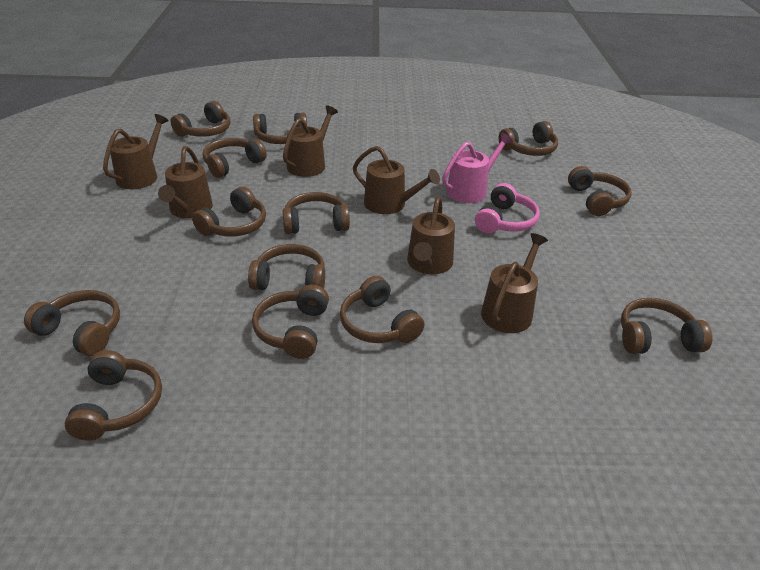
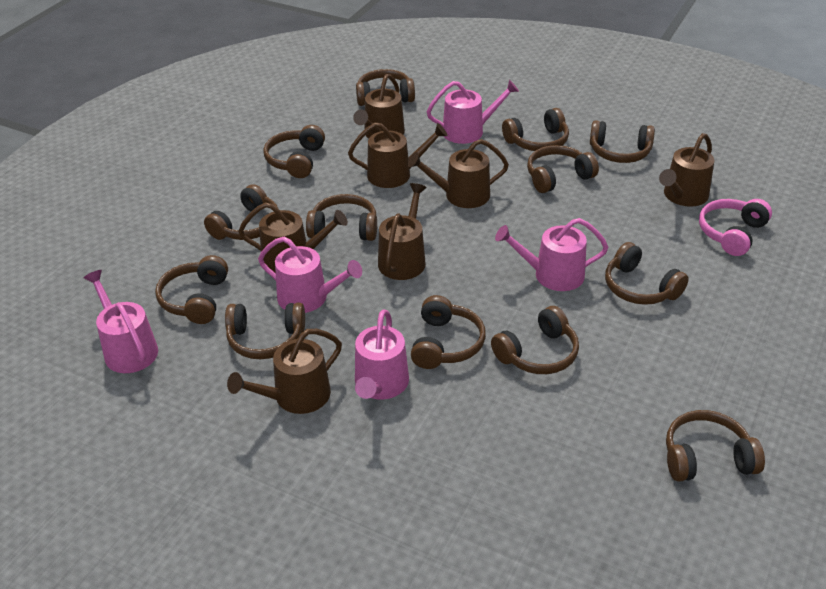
brown watering can: [103,114,169,189] [158,146,213,218] [283,105,338,177] [353,146,440,214] [407,196,455,274] [481,233,548,333] = 6 -> [227,329,342,414] [238,202,348,273] [348,123,447,188] [353,74,405,139] [378,183,427,280] [408,139,509,208] [659,133,714,207] = 7
pink watering can: [442,133,513,203] = 1 -> [84,270,158,373] [258,237,362,313] [355,310,409,400] [427,80,519,144] [495,218,608,291] = 5

